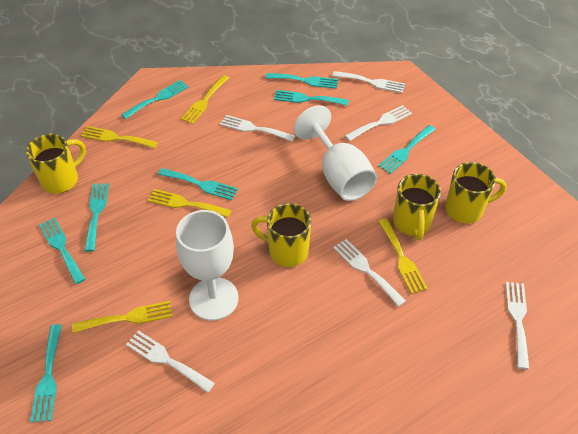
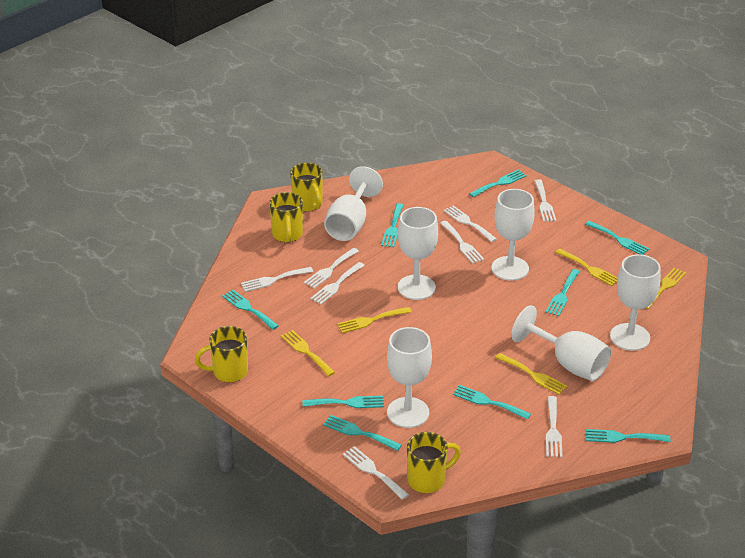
turquoise fork: [30,324,62,422] [39,217,85,284] [84,183,109,252] [121,80,189,119] [158,168,238,200] [265,73,338,89] [274,90,349,106] [378,125,436,174] = 8 -> [222,290,279,330] [302,396,384,408] [323,415,402,451] [381,203,404,247] [453,385,531,420] [469,170,527,197] [545,269,580,316] [585,221,649,255] [586,429,670,443] = 9
white fork: [126,330,215,393] [220,115,295,142] [333,71,405,93] [333,239,406,307] [345,105,412,141] [506,282,529,369] = 6 -> [241,267,313,292] [304,248,359,288] [310,262,365,304] [343,446,409,500] [440,221,484,264] [443,205,497,242] [534,179,556,222] [546,396,563,458] = 8
white goblet: [176,210,239,321] [294,105,377,201] = 2 -> [324,166,383,241] [387,327,432,428] [398,207,438,300] [491,189,535,281] [511,305,611,381] [610,254,661,351] = 6

